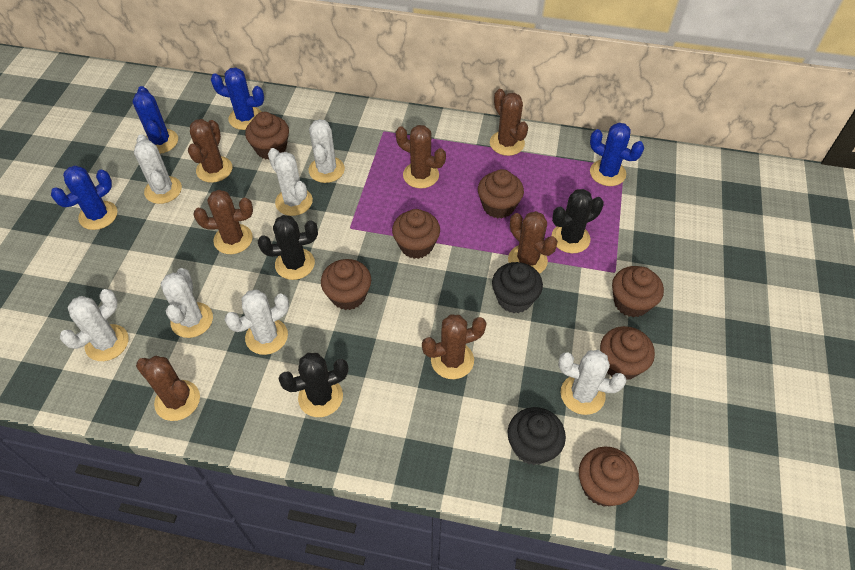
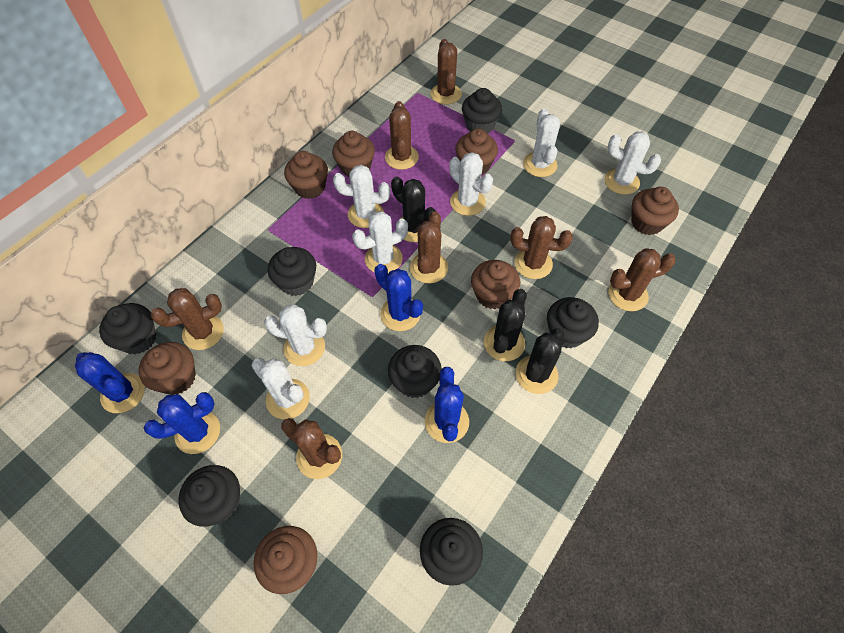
black cupcake: [492,262,543,313] [508,407,566,465] = 2 -> [99,303,156,354] [179,465,240,527] [268,247,316,296] [388,345,442,398] [420,518,483,586] [462,88,502,133] [547,297,599,348] = 7

